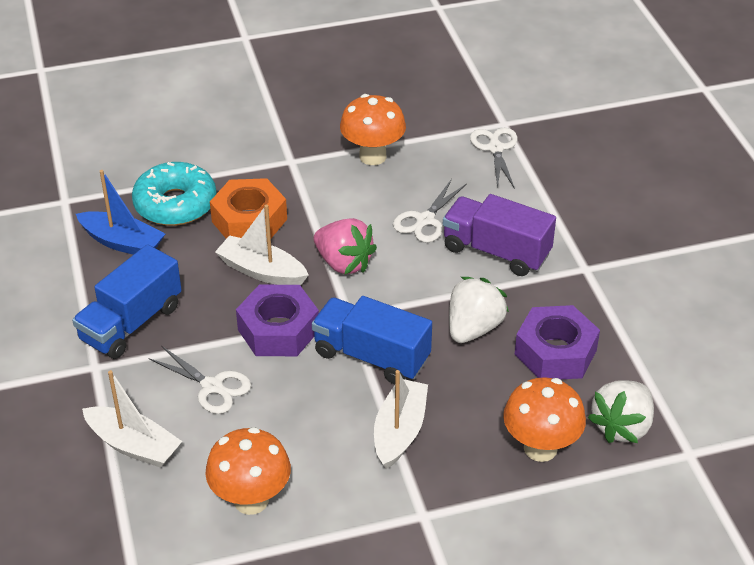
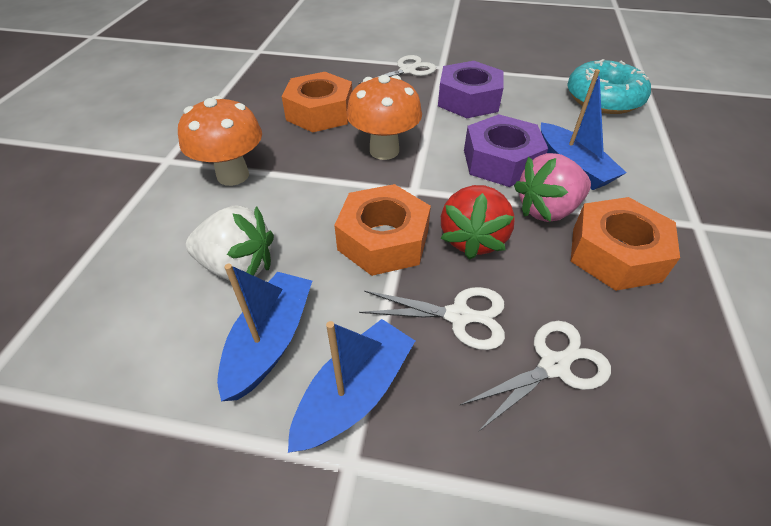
blue boat: [76,170,165,255] = 1 -> [217,264,312,401] [288,319,415,453] [541,69,627,190] = 3
blue truck: [72,244,182,359] [312,296,432,384] = 2 -> none = 0
orange mushroom: [205,427,291,515] [340,94,406,165] [503,377,586,462] = 3 -> [178,96,262,186] [347,75,422,160] = 2
orange nut: [210,178,287,239] = 1 -> [282,72,352,132] [334,184,431,276] [571,197,680,291] = 3
purple truck: [443,194,556,276] = 1 -> none = 0
red strawberry: none = 0 -> [440,185,515,260] = 1
white boat: [82,370,182,468] [215,205,309,286] [374,370,428,469] = 3 -> none = 0
white strawberry: [449,277,509,343] [588,380,654,443] = 2 -> [186,206,274,281] = 1

